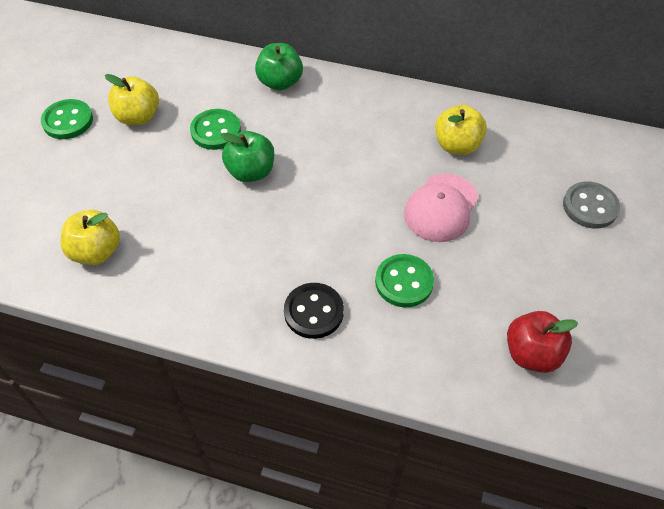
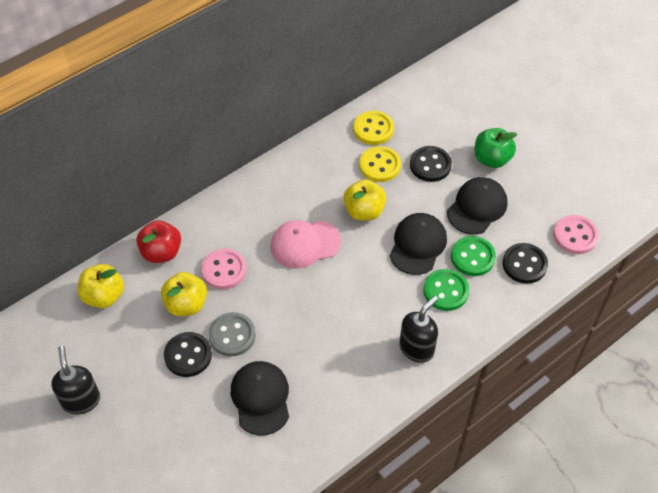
black button: [284,283,344,339] = 1 -> [164,332,212,377] [410,146,452,182] [503,243,548,284] = 3
black cap: none = 0 -> [231,361,289,436] [390,213,447,275] [447,177,508,234] = 3
black soap dispenser: none = 0 -> [51,345,100,414] [399,296,438,363] = 2
green apple: [221,131,274,182] [255,43,303,91] = 2 -> [474,128,518,168] = 1
green button: [41,99,93,139] [190,109,241,150] [375,254,434,307] = 3 -> [423,269,469,311] [451,236,496,276] = 2
pink button: none = 0 -> [201,249,247,289] [553,215,599,254] = 2
yellow button: none = 0 -> [353,111,394,145] [359,146,401,182] = 2

